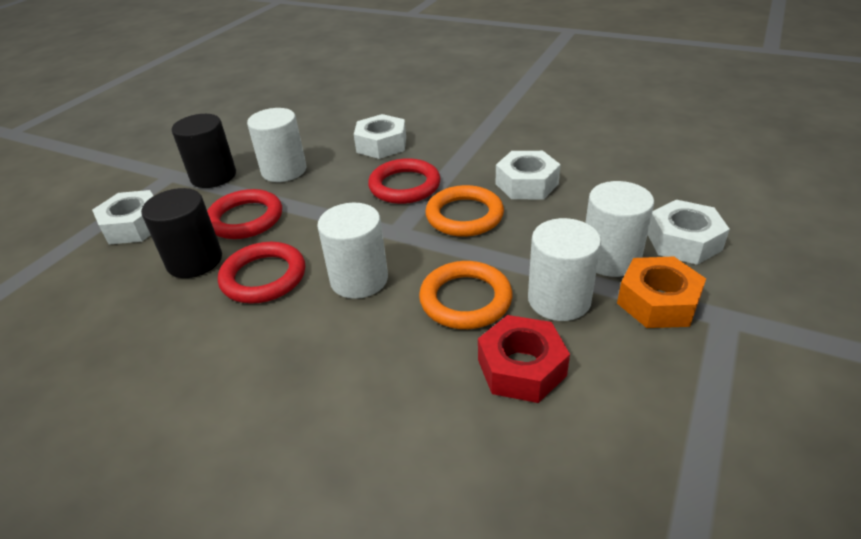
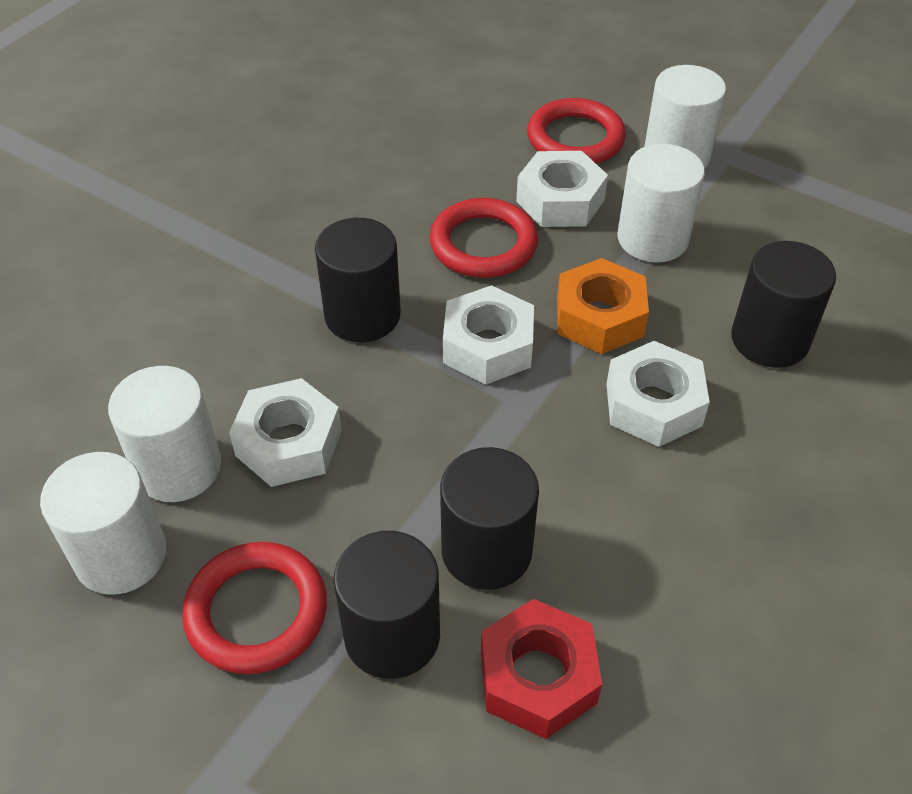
black cylinder: [141,188,222,278] [172,114,236,188] = 2 -> [315,218,401,342] [334,531,440,679] [440,447,539,590] [731,241,836,368] = 4
orange ring: [419,261,512,329] [425,185,504,237] = 2 -> none = 0

